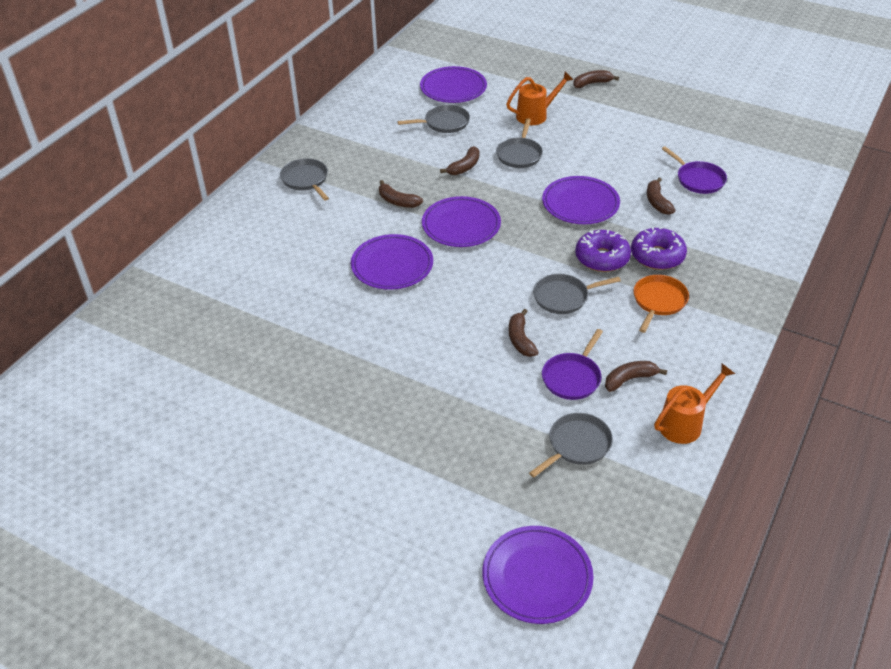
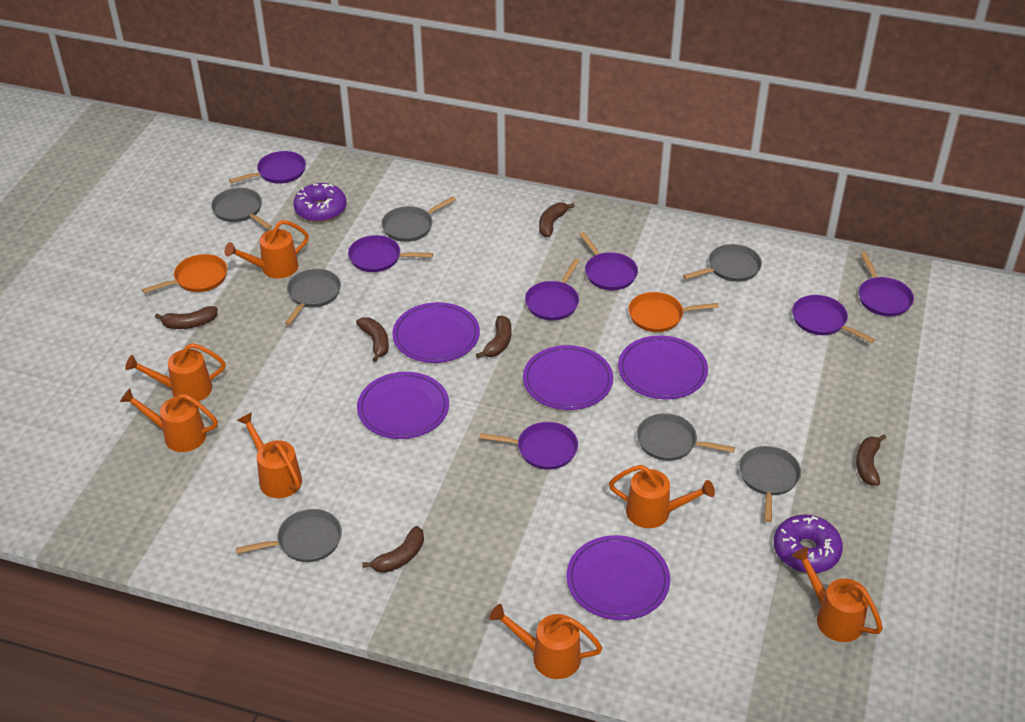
grey pan: [280,158,329,201] [397,105,470,133] [496,118,543,168] [529,413,613,477] [533,274,621,314] = 5 -> [211,188,272,229] [236,509,342,562] [285,269,341,325] [382,196,456,242] [637,413,735,461] [683,244,762,282] [739,446,801,522] = 7
orange pan: [634,275,689,333] = 1 -> [142,254,227,293] [628,292,719,332] = 2
orange watering can: [506,72,573,125] [654,363,735,444] = 2 -> [120,388,218,452] [125,343,226,402] [225,220,309,278] [237,412,302,498] [489,604,602,679] [609,465,715,528] [792,547,883,642] = 7
purple pan: [542,329,603,400] [662,146,727,194] = 2 -> [229,151,306,184] [348,235,433,272] [479,422,578,470] [525,259,579,320] [579,232,638,290] [792,295,875,343] [859,252,914,317] = 7

